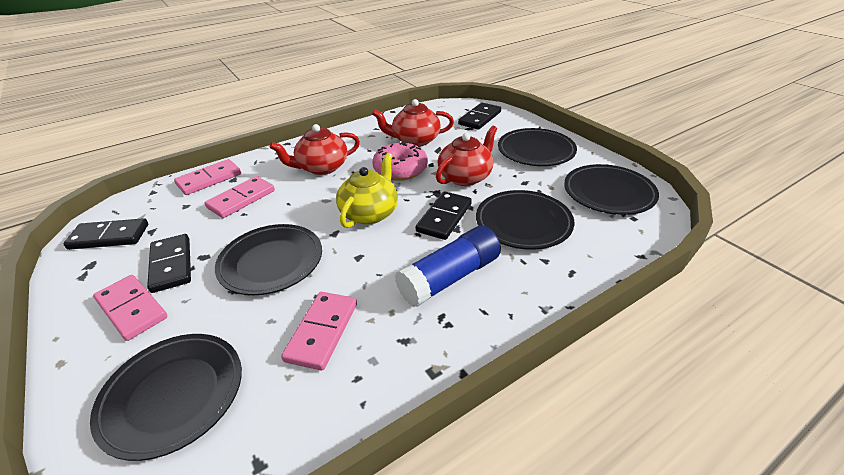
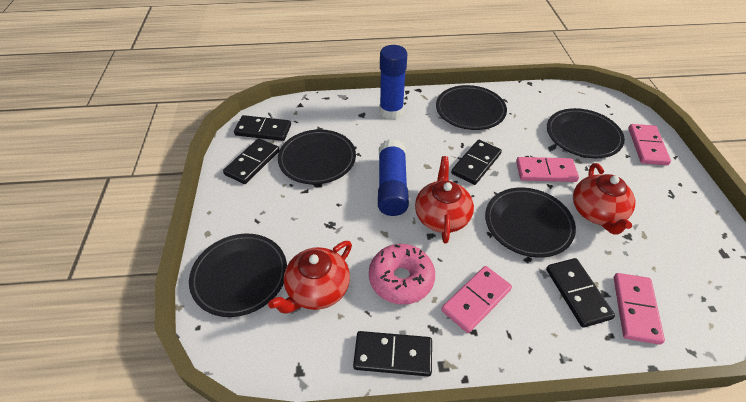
black domino: [63,218,148,250] [147,234,191,293] [416,191,472,240] [458,103,501,130] = 4 -> [223,138,279,184] [234,115,291,141] [353,331,432,377] [451,140,502,185] [546,258,615,328] = 5
blue glue stick: [395,226,501,307] = 1 -> [378,139,409,216] [380,45,407,119] = 2
yellow teapot: [336,153,398,228] = 1 -> none = 0

